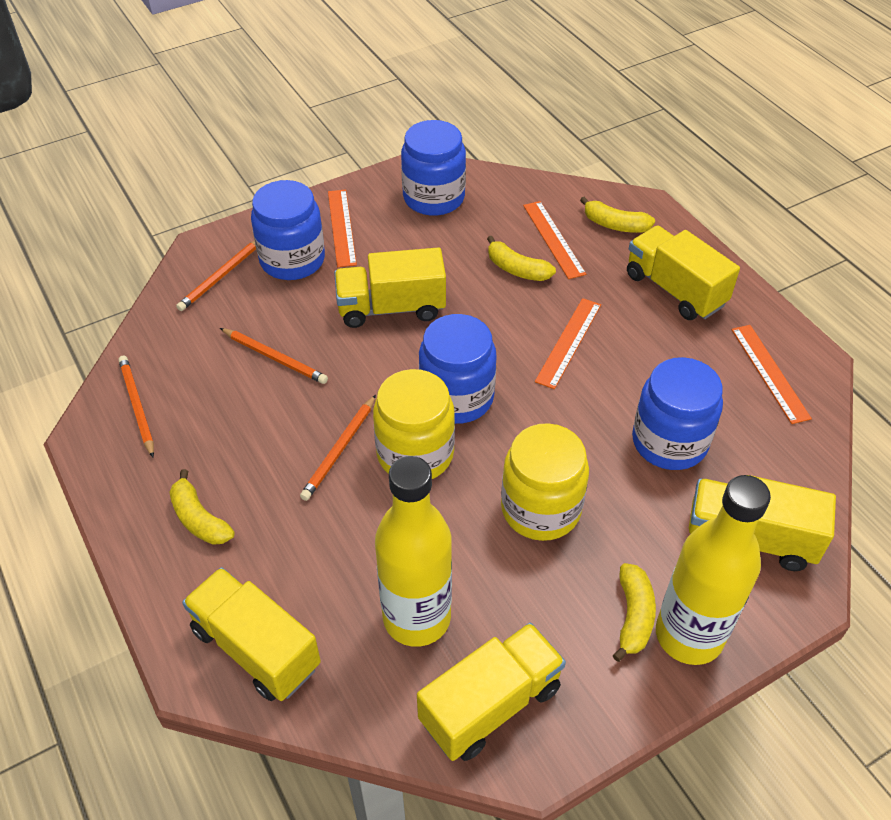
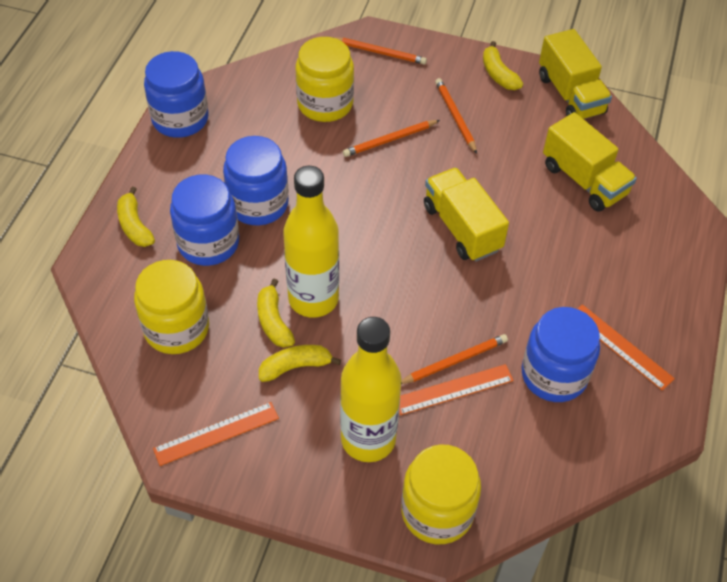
orange ruler: [328,190,357,267] [523,201,586,279] [535,298,601,389] [731,325,812,424] = 4 -> [153,402,279,466] [399,364,514,415] [577,304,675,391] = 3
yellow jar: [373,369,455,479] [501,423,589,541] = 2 -> [134,260,209,354] [295,37,354,122] [401,444,481,544] = 3
yellow truck: [182,567,321,701] [334,247,446,328] [417,622,566,761] [627,226,740,320] [689,475,836,571] = 5 -> [424,168,509,262] [539,29,612,119] [543,112,637,212] = 3

